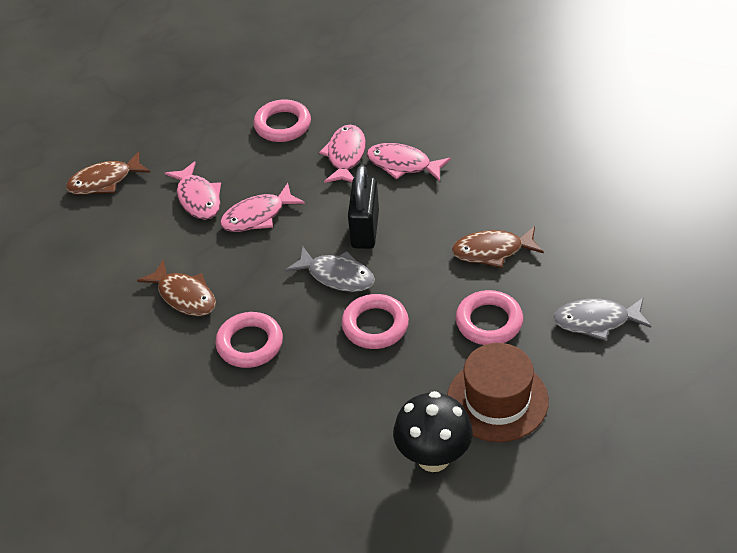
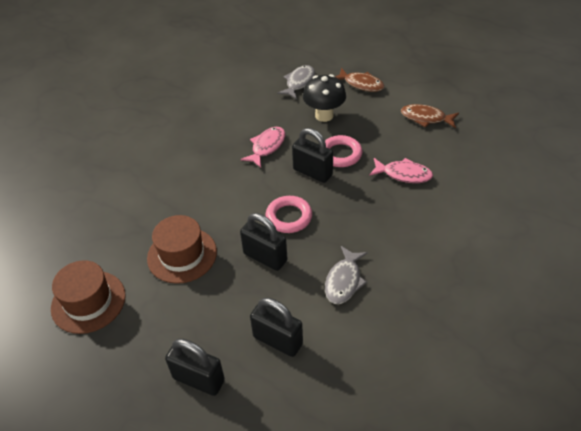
black padlock: [348,165,379,249] = 1 -> [165,339,225,396] [240,213,288,271] [250,298,303,357] [292,128,333,183] = 4
brown fish: [66,151,151,195] [137,260,216,316] [452,226,544,268] = 3 -> [335,68,385,92] [401,104,459,128] = 2
brown hat: [447,343,549,442] = 1 -> [51,260,126,334] [147,215,217,284] = 2
pink fish: [165,161,221,220] [220,183,305,232] [319,124,366,183] [367,143,451,181] = 4 -> [241,127,285,168] [369,158,433,183] = 2
pink ring: [215,312,283,368] [253,99,311,142] [341,294,409,349] [455,290,523,345] = 4 -> [265,196,312,233] [325,135,362,167] = 2

